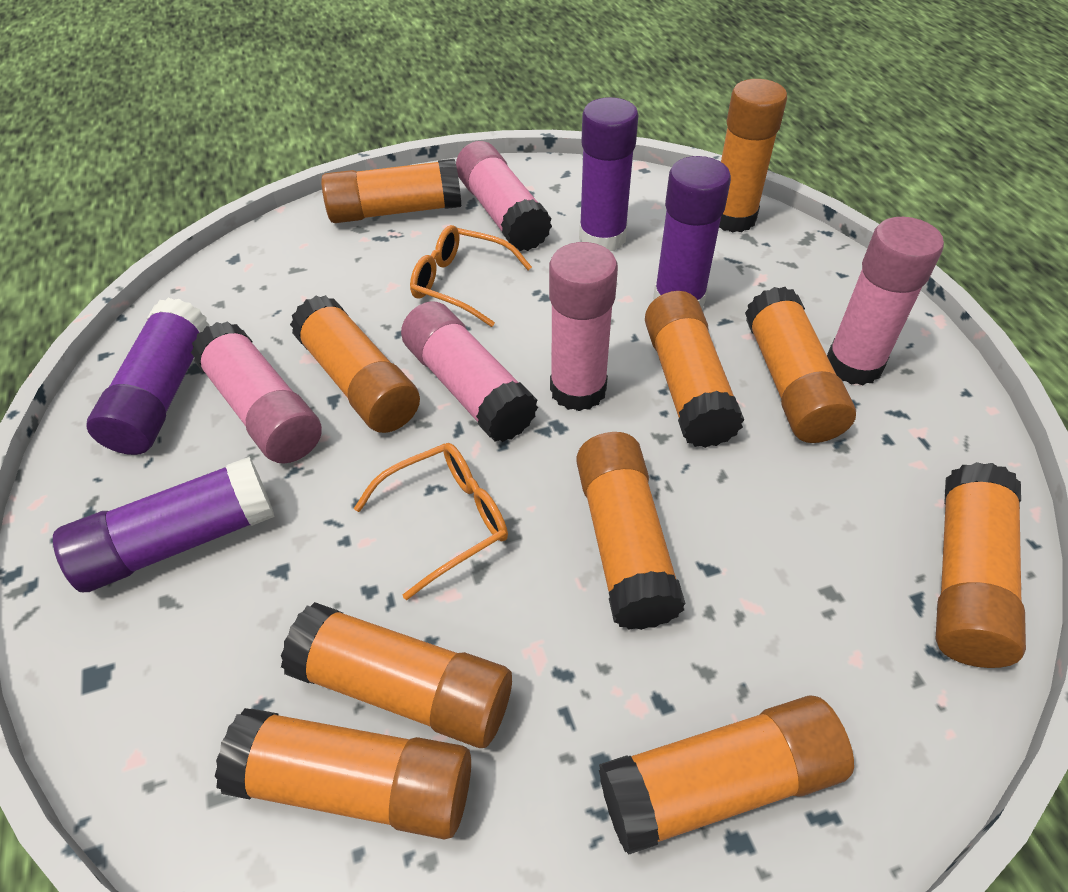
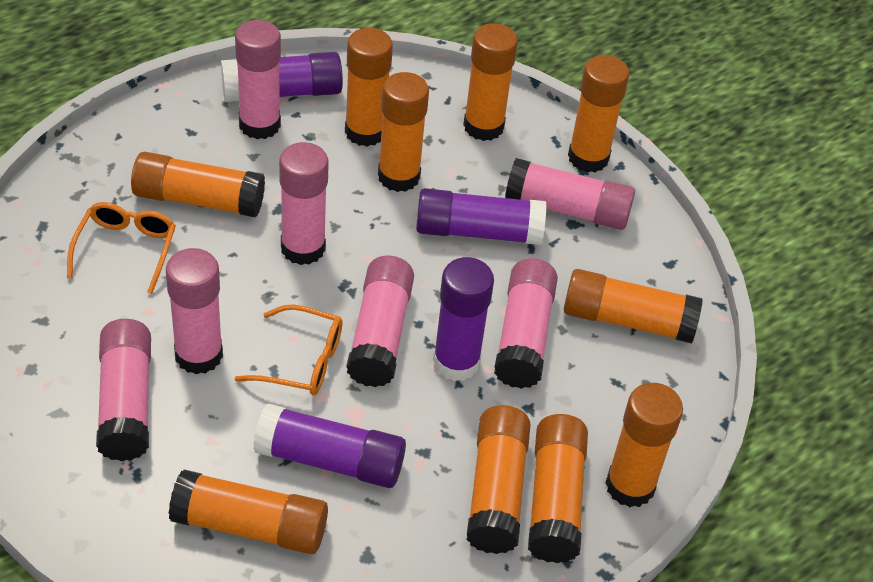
pink glue stick: [191,321,322,463] [401,301,538,442] [456,141,552,251] [549,242,618,411] [827,217,944,386] = 5 -> [96,319,151,461] [166,248,223,374] [235,20,281,139] [279,142,329,265] [346,256,414,387] [494,258,558,389] [505,158,635,230] = 7

